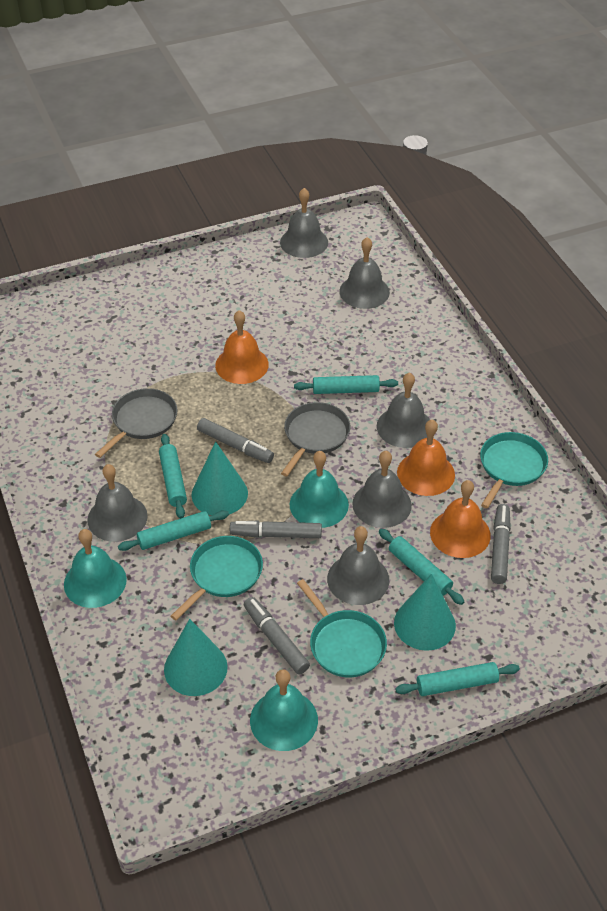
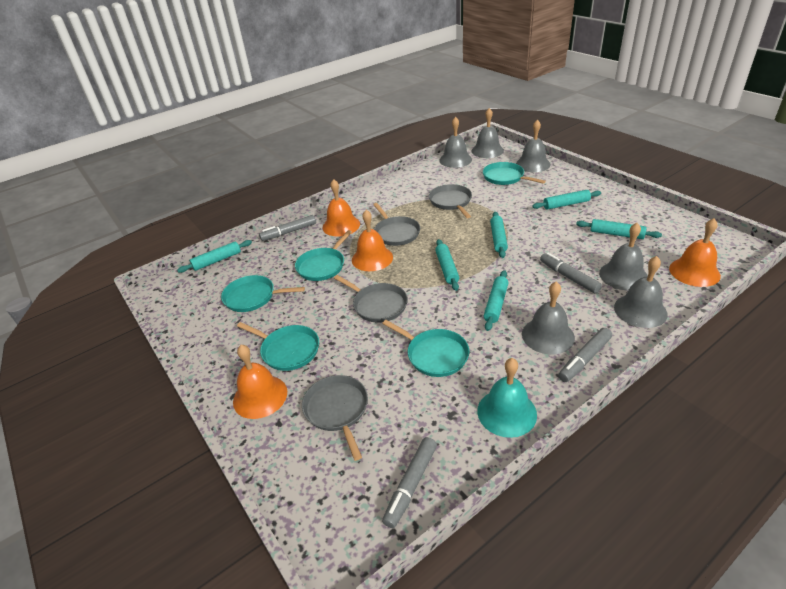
grey pan: [95,388,177,458] [281,402,350,476] = 2 -> [302,375,368,461] [334,275,408,322] [373,203,420,246] [429,184,472,218] = 4
orange bell: [215,310,269,384] [397,419,455,496] [430,480,491,558] = 3 -> [233,345,287,419] [322,179,360,237] [352,210,393,271] [669,218,721,287] = 4
turquoise bell: [64,529,127,608] [250,669,318,751] [290,451,349,528] = 3 -> [477,358,537,438] = 1
turquoise cone: [164,619,228,696] [192,441,248,515] [394,574,456,651] = 3 -> none = 0
turquoise pan: [171,536,263,621] [297,579,387,677] [480,432,548,509] = 3 -> [221,275,305,312] [237,322,319,371] [295,230,352,281] [382,320,469,377] [483,162,546,185] = 5
turquoise rolling pin: [118,510,229,551] [159,434,187,519] [294,375,398,394] [379,528,464,605] [395,662,520,696] = 5 -> [177,240,252,273] [436,239,459,291] [484,270,508,331] [490,212,508,258] [532,190,601,210] [576,219,662,239] = 6

